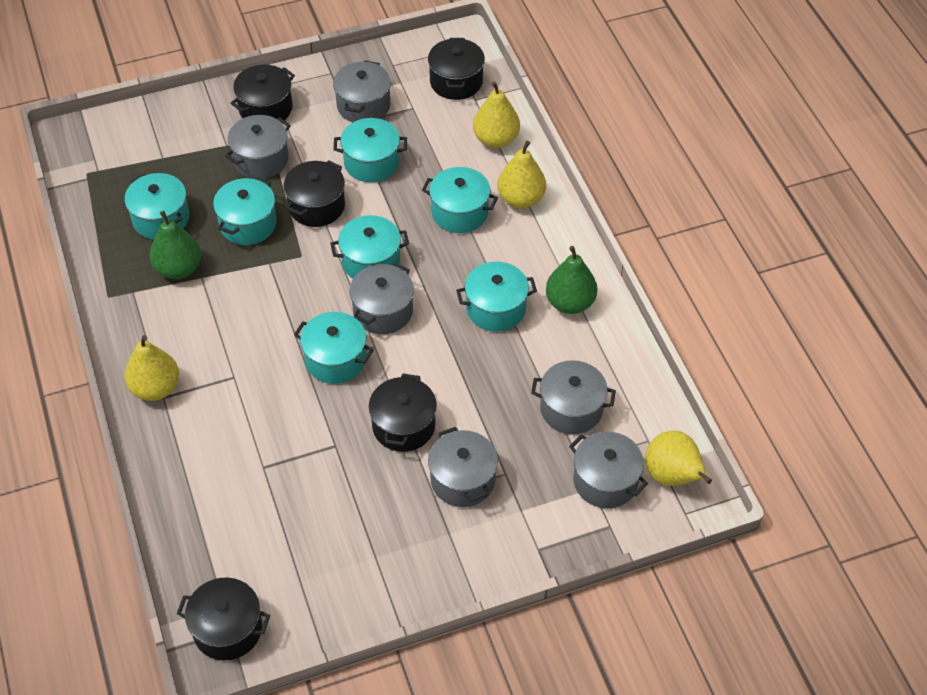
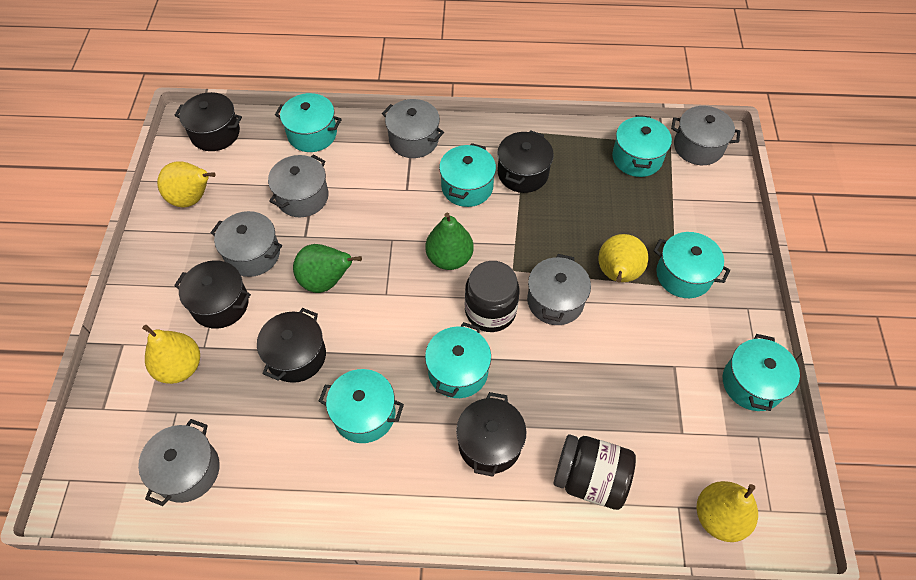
black jar: none = 0 -> [465,261,520,332] [554,434,636,510] = 2

